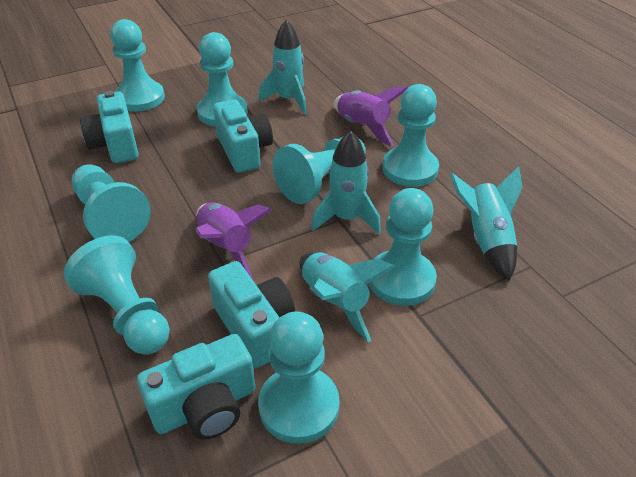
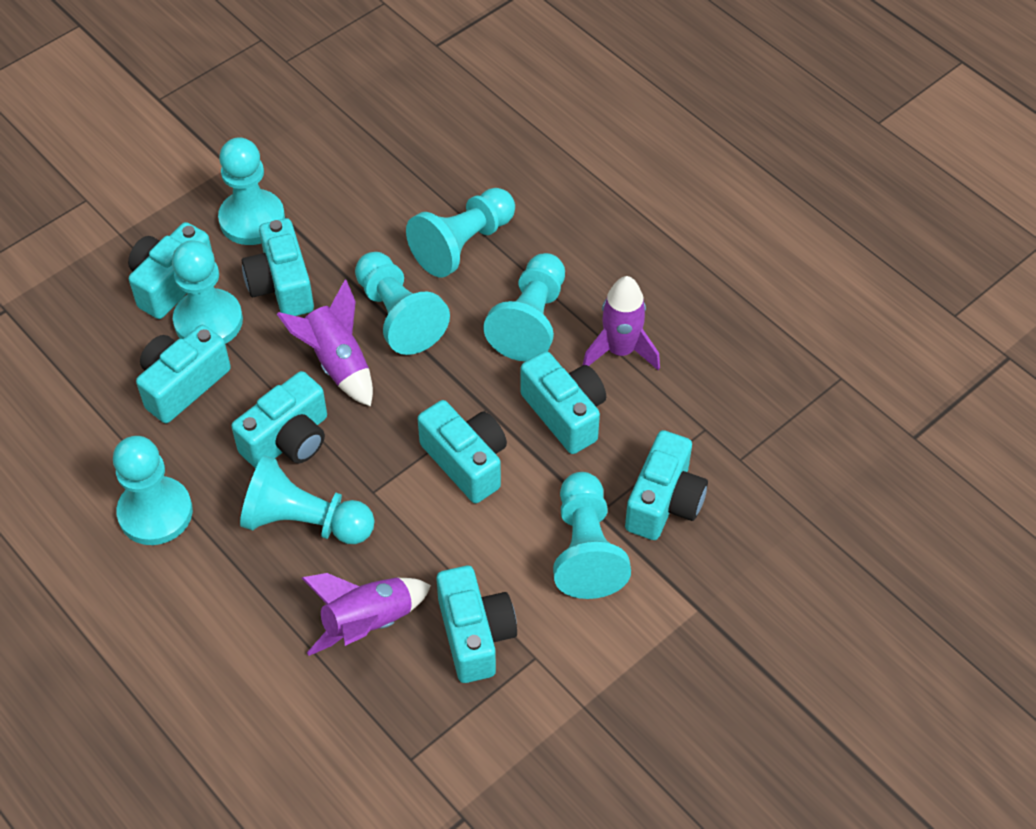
purple rocket: [196,202,272,280] [334,86,408,146] = 2 -> [277,280,373,407] [302,573,431,656] [582,276,660,370] = 3
turquoise camera: [80,90,139,163] [137,334,255,440] [208,261,295,368] [213,99,273,173] = 4 -> [128,222,212,319] [136,325,231,423] [231,371,327,468] [242,218,314,316] [418,400,507,503] [436,566,517,683] [521,351,606,454] [625,430,708,540] = 8
turquoise rocket: [259,20,307,114] [299,252,395,342] [312,130,381,234] [450,166,522,281] = 4 -> none = 0

